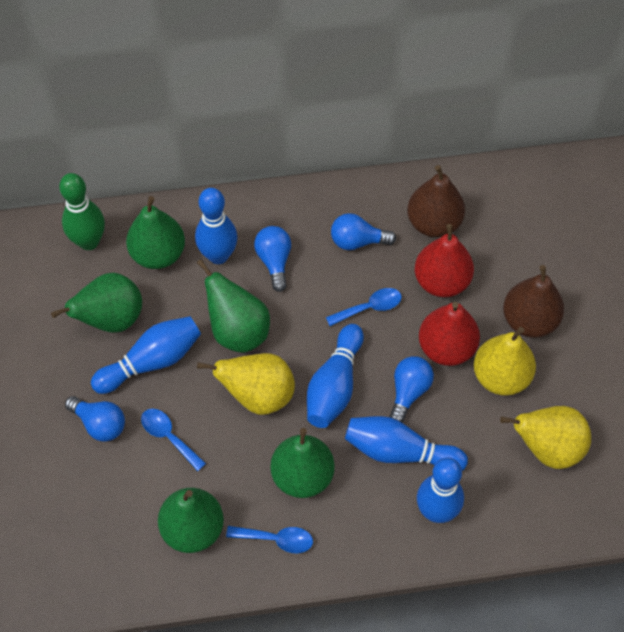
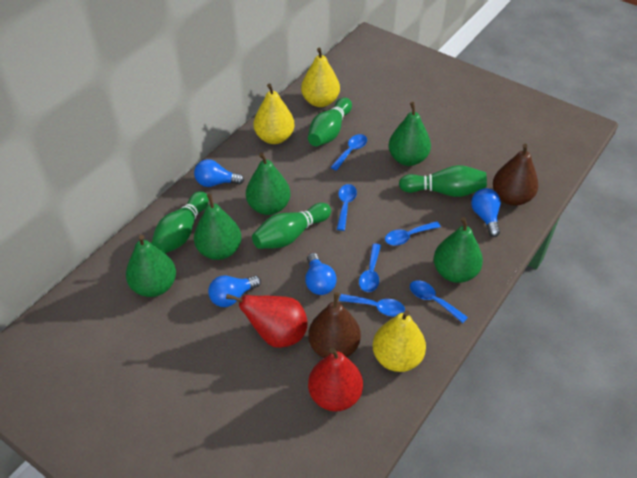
blue bowling pin: [91,316,201,394] [195,188,238,264] [307,324,364,428] [345,416,468,471] [417,458,464,523] = 5 -> none = 0
blue spoon: [141,409,206,471] [226,526,313,553] [326,288,402,326] = 3 -> [331,134,367,171] [337,184,357,231] [339,294,405,317] [359,243,381,292] [385,221,441,246] [410,280,468,323] = 6
green bowling pin: [59,173,105,250] = 1 -> [151,191,209,254] [252,203,331,249] [308,98,352,146] [399,165,487,197] = 4

